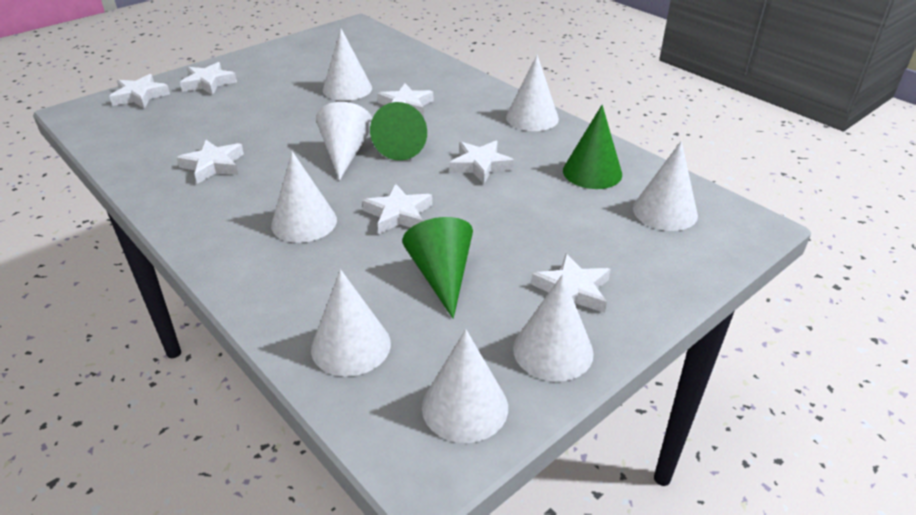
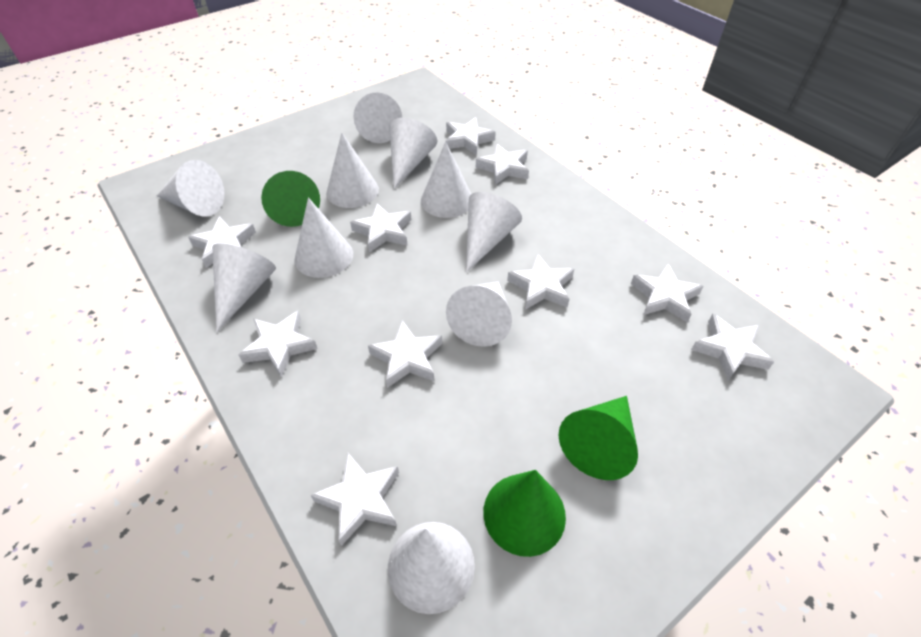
white cone: [271,151,337,243] [311,269,391,376] [316,102,372,180] [323,29,372,101] [422,329,508,443] [506,55,559,131] [513,274,594,381] [633,141,698,231] = 8 -> [157,160,225,216] [212,243,276,333] [295,197,353,278] [327,133,379,208] [354,93,402,143] [388,522,475,614] [389,118,437,189] [421,141,471,218] [446,282,512,347] [466,192,522,273] = 10
white star: [109,74,170,109] [176,140,244,184] [180,62,237,95] [362,184,432,234] [377,83,433,117] [450,141,514,184] [531,253,611,313] = 7 -> [188,216,256,268] [239,311,318,378] [310,453,399,546] [350,203,411,253] [368,320,442,388] [446,117,496,155] [476,144,529,185] [507,254,574,310] [631,264,703,322] [691,314,774,381] = 10

